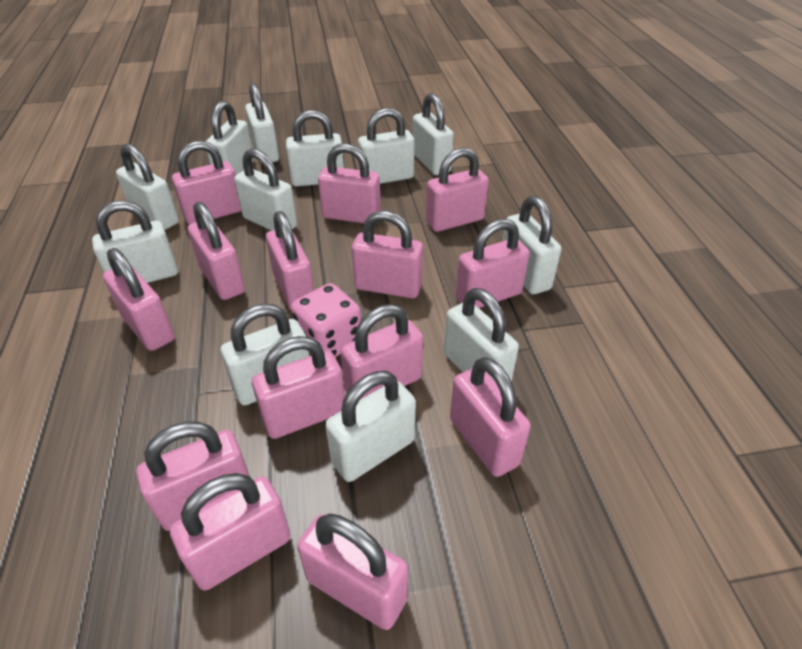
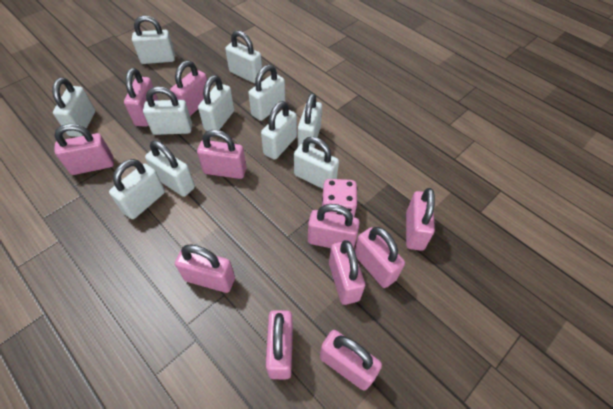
pink padlock: [103,248,175,351] [136,422,250,531] [170,473,291,591] [172,141,241,225] [188,202,245,300] [252,336,345,439] [266,211,314,310] [297,513,408,630] [318,143,381,223] [340,304,424,400] [352,211,423,298] [426,148,489,232] [450,357,531,477] [455,219,530,308] = 14 -> [54,124,114,175] [124,68,158,127] [170,60,207,116] [175,245,235,293] [197,130,247,179] [266,310,293,379] [308,204,360,248] [320,330,382,391] [329,240,365,305] [355,227,405,288] [406,188,435,251] = 11
white padlock: [92,201,178,283] [116,143,179,230] [206,101,254,175] [221,304,309,406] [234,148,297,231] [245,83,279,164] [286,110,344,187] [325,371,416,482] [358,108,415,184] [413,93,454,175] [444,288,519,382] [503,196,561,294] = 12 -> [52,77,95,137] [109,159,165,219] [132,15,175,64] [143,86,192,135] [145,141,195,197] [198,75,234,131] [225,30,262,83] [248,65,285,121] [261,101,297,160] [294,137,339,189] [298,93,322,148] = 11

